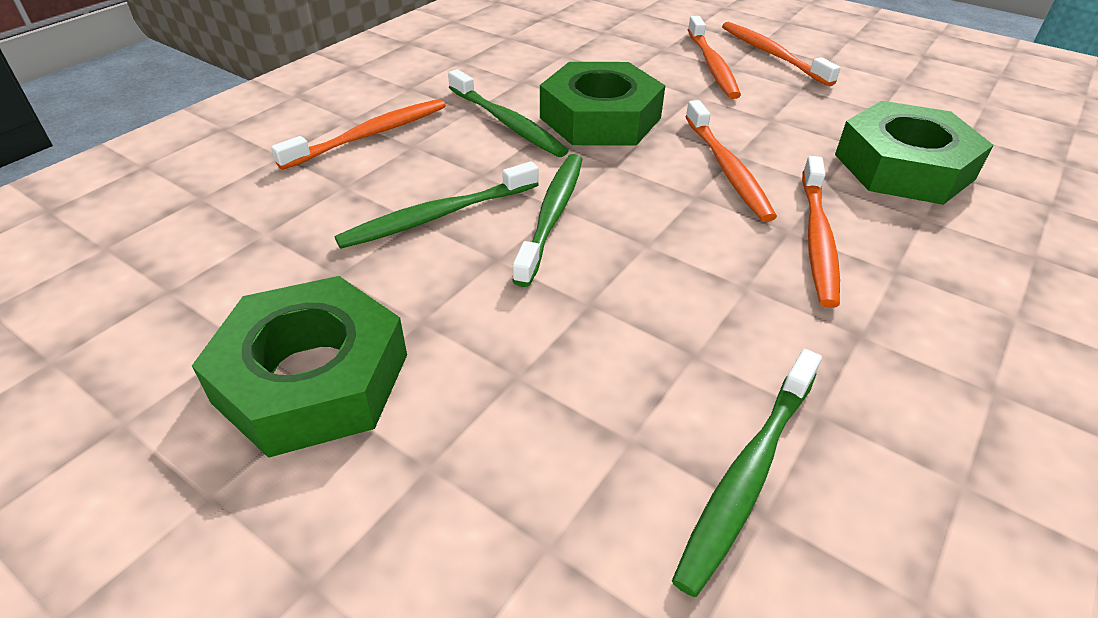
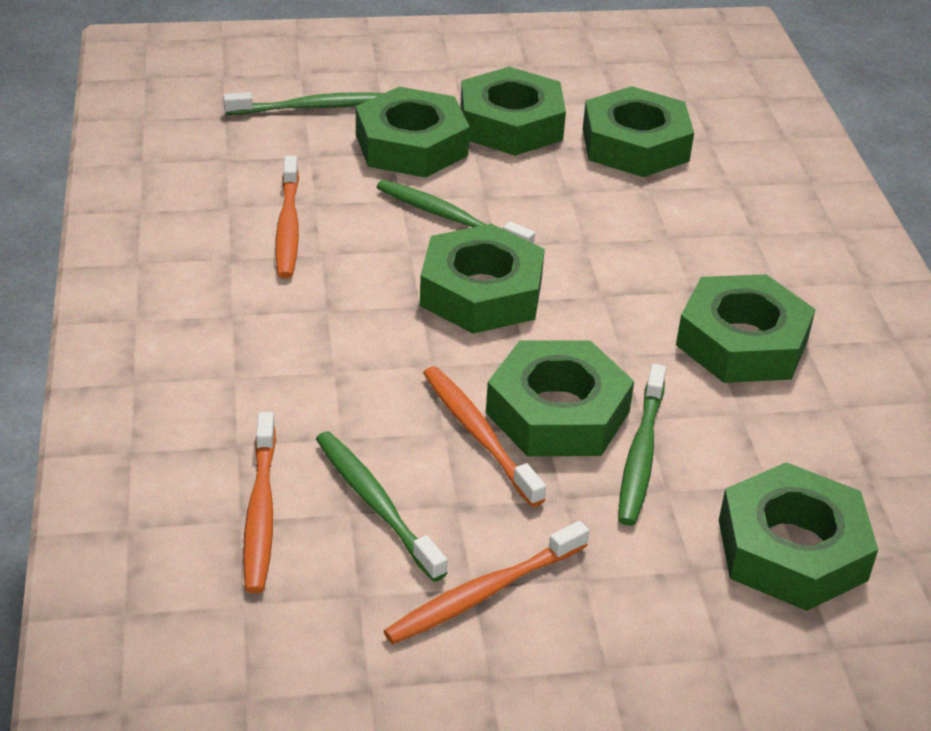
green nut: [192,276,407,458] [540,62,665,145] [835,101,993,205] = 3 -> [356,87,470,178] [420,224,545,334] [460,67,566,156] [486,341,634,456] [583,86,694,177] [676,274,816,383] [719,462,878,611] = 7
orange toothbrush: [271,99,446,170] [685,100,777,222] [688,16,741,99] [722,22,841,86] [802,156,840,308] = 5 -> [243,412,276,594] [276,156,299,278] [384,521,589,644] [423,366,546,507] = 4

